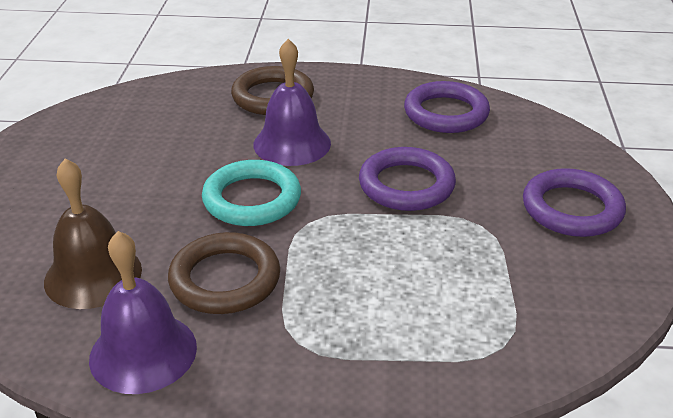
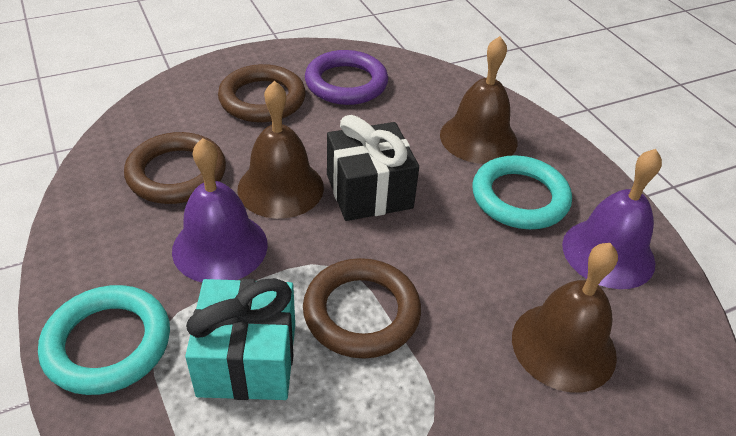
black gift: none = 0 -> [327,115,419,221] = 1
brown bell: [44,158,142,309] = 1 -> [237,81,324,219] [440,36,518,164] [512,243,618,393] = 3
brown ring: [168,232,280,314] [231,66,314,115] = 2 -> [124,132,226,204] [218,64,306,122] [303,258,421,359] = 3
purple ring: [359,147,456,211] [404,81,490,133] [523,168,626,237] = 3 -> [305,50,388,105] = 1
turquoise gift: none = 0 -> [185,278,295,400] = 1
turquoise ring: [202,160,301,226] = 1 -> [38,285,170,395] [472,155,572,229] = 2

